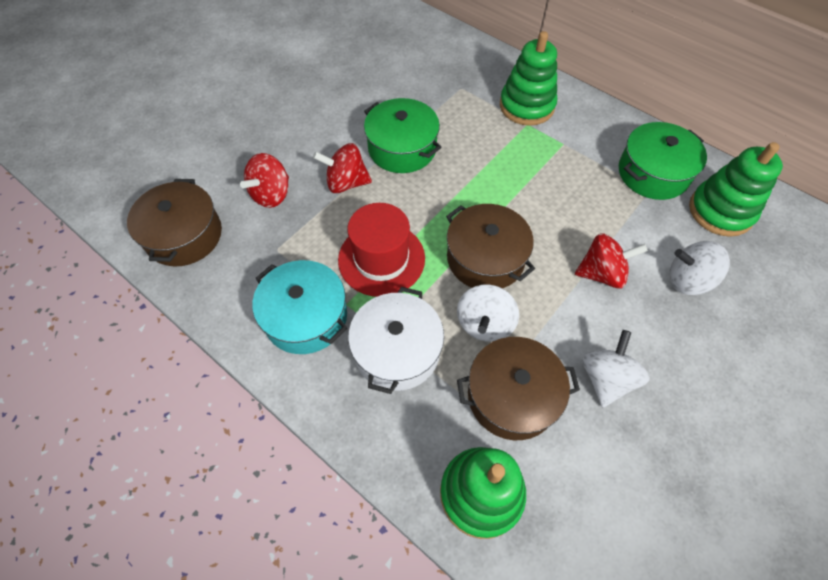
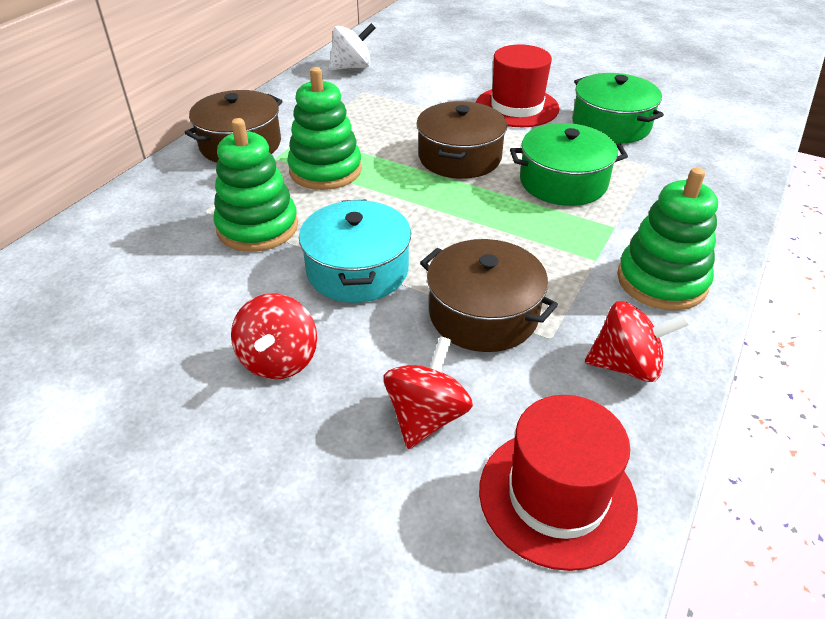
red hat: [338,203,425,297] = 1 -> [476,44,559,127] [479,395,638,571] = 2
white pot: [348,287,444,394] = 1 -> none = 0
white spinning top: [457,284,519,342] [582,330,650,407] [670,241,730,295] = 3 -> [329,23,376,70] = 1

